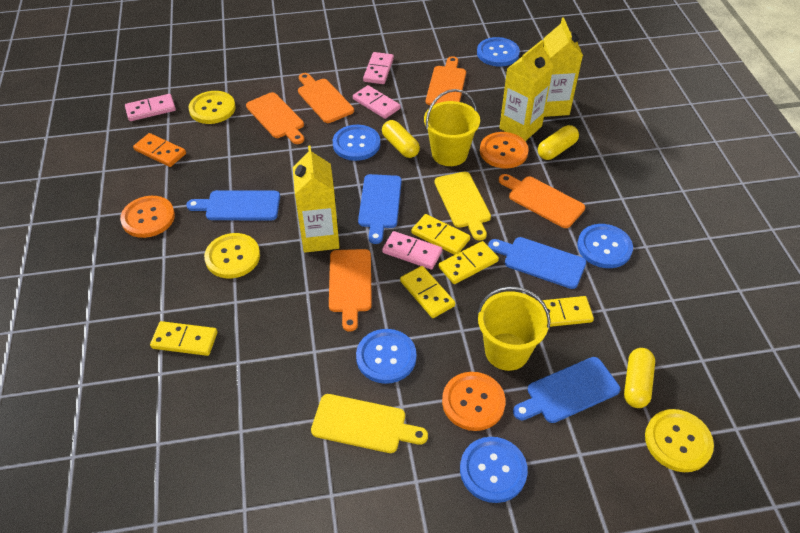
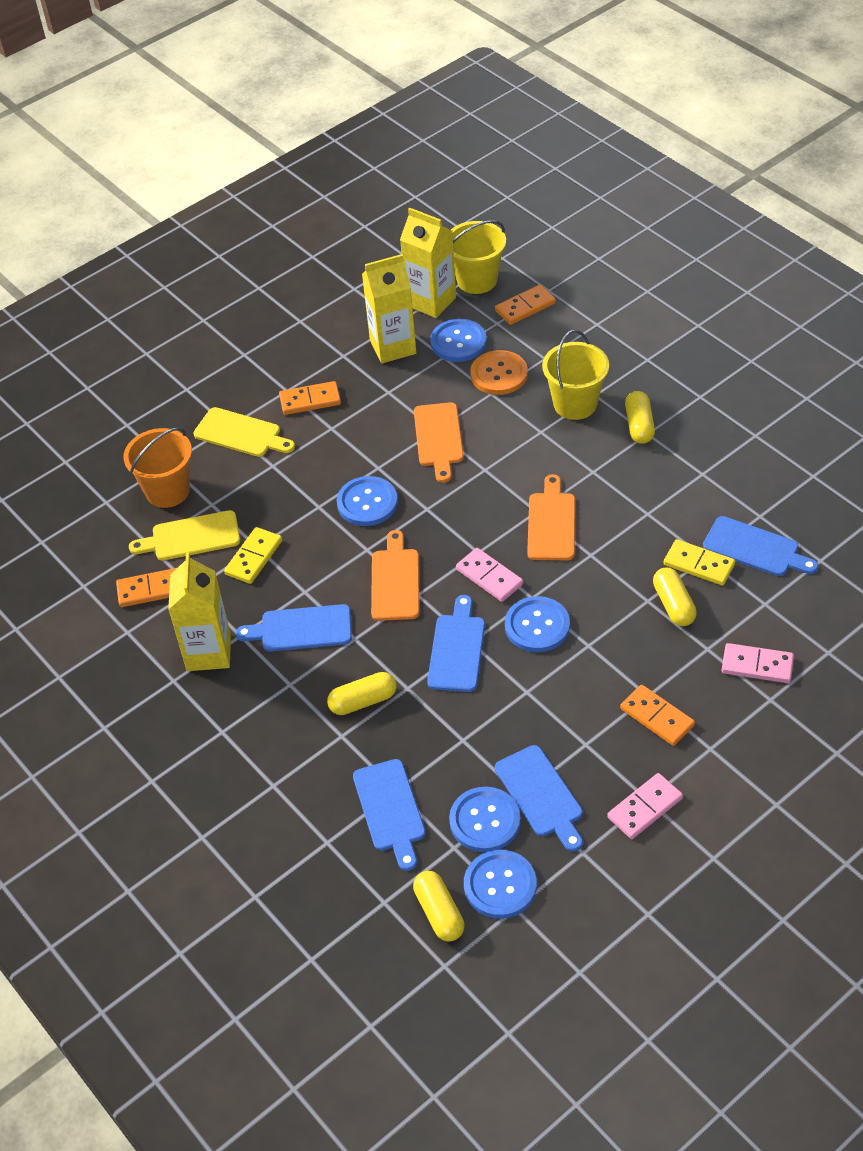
blue cutting board: [186,190,280,221] [358,174,402,244] [488,237,586,289] [513,357,620,423] = 4 -> [236,604,352,651] [353,759,426,871] [427,595,485,692] [495,745,583,852] [703,516,818,576] = 5
orange bucket: none = 0 -> [124,427,192,508] = 1
orange button: [120,196,175,238] [442,372,506,431] [480,132,529,168] = 3 -> [470,350,528,395] = 1
orange cutting board: [246,92,304,144] [298,73,354,123] [329,249,372,332] [426,56,466,105] [499,174,585,228] = 5 -> [371,530,420,621] [414,402,464,483] [527,474,575,560] = 3
orange domino: [133,133,186,167] = 1 -> [116,568,177,607] [279,381,341,415] [495,284,556,325] [620,685,695,746] = 4
pink domino: [125,94,176,121] [353,85,400,119] [363,52,394,84] [382,231,442,270] = 4 -> [456,548,523,602] [607,773,683,839] [721,643,794,683] = 3
yellow button: [188,91,236,124] [204,233,260,278] [645,409,714,472] = 3 -> none = 0
yellow capsule: [382,120,420,158] [538,125,579,160] [624,348,655,408] = 3 -> [327,672,397,715] [413,871,464,942] [625,391,655,444] [653,567,697,626] = 4
yellow domino: [150,321,218,356] [400,266,455,318] [411,214,470,255] [439,241,499,284] [538,296,594,327] = 5 -> [224,527,282,584] [664,539,735,586] = 2

